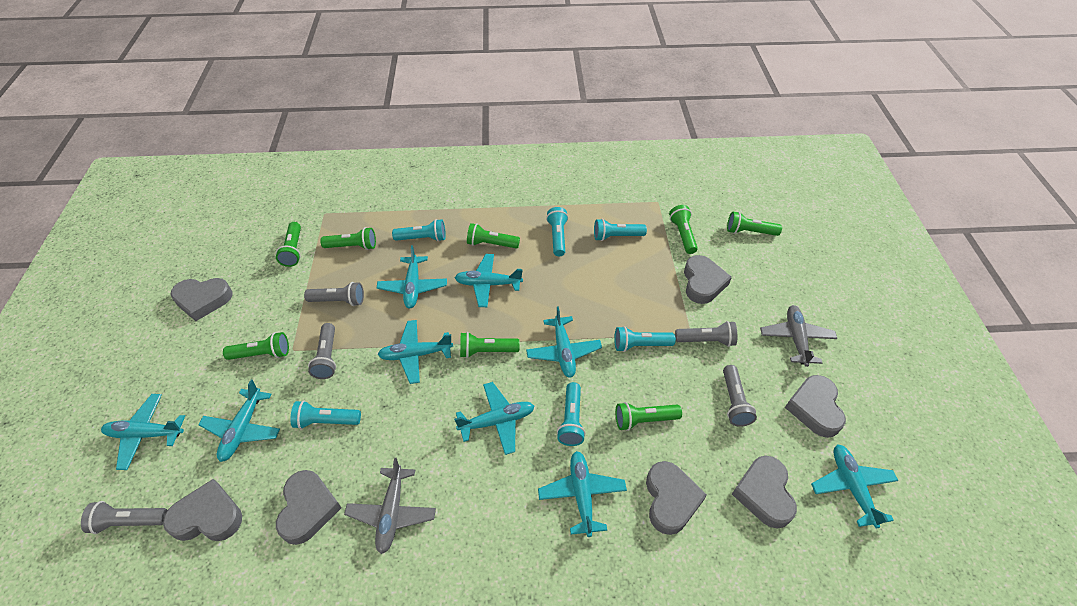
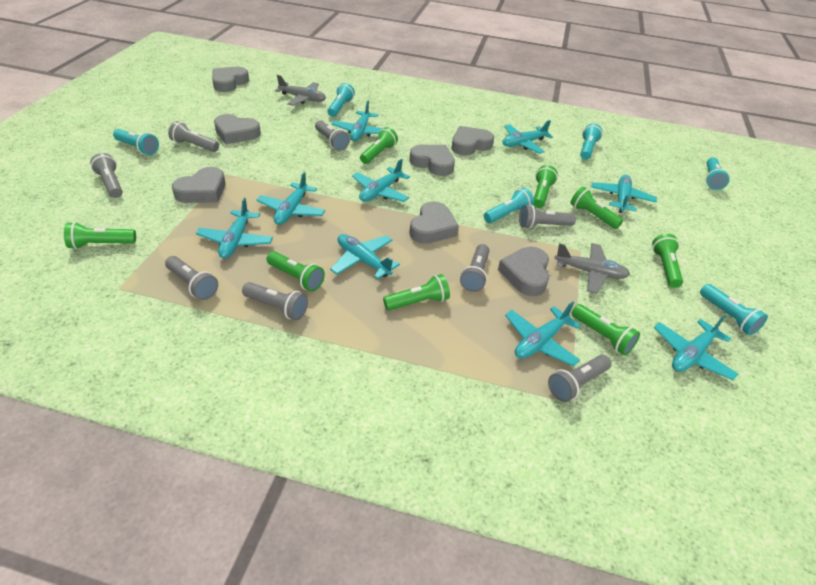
grey flashlight: [81,501,168,534] [304,282,364,306] [308,323,336,379] [675,321,737,347] [723,365,757,427] = 5 -> [90,153,123,198] [165,256,218,300] [168,121,219,152] [242,282,308,320] [315,120,350,151] [460,244,490,292] [519,205,576,229] [548,355,611,402] = 8

